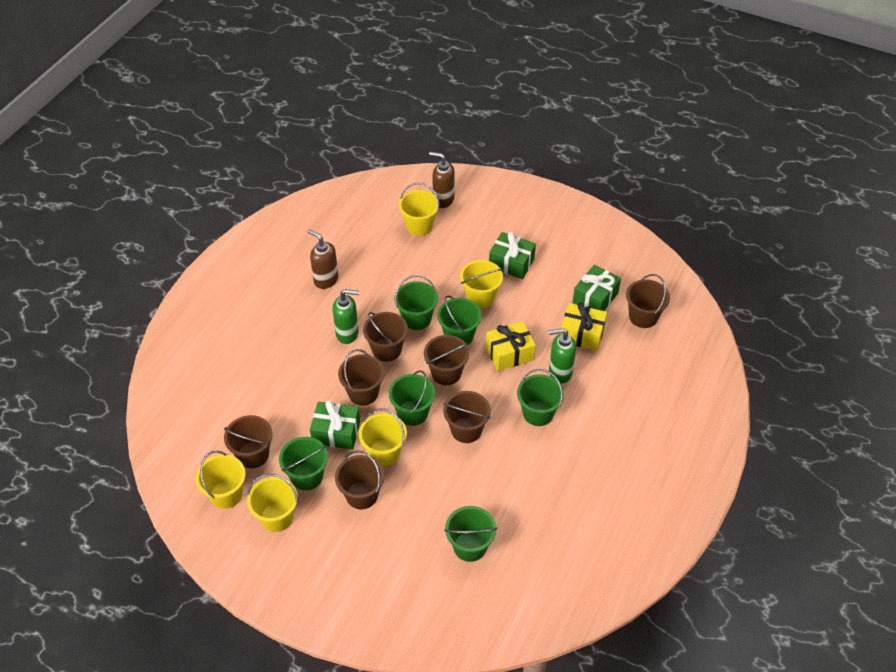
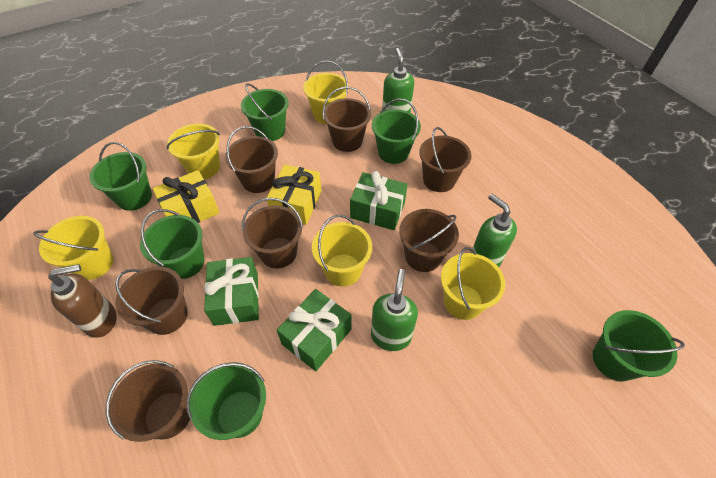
brown soap dispenser: [308,229,338,289] [429,152,455,208] = 2 -> [48,264,117,338] = 1
green soap dispenser: [333,289,359,344] [549,328,576,383] = 2 -> [371,269,418,351] [382,48,414,113] [471,194,517,267] = 3

